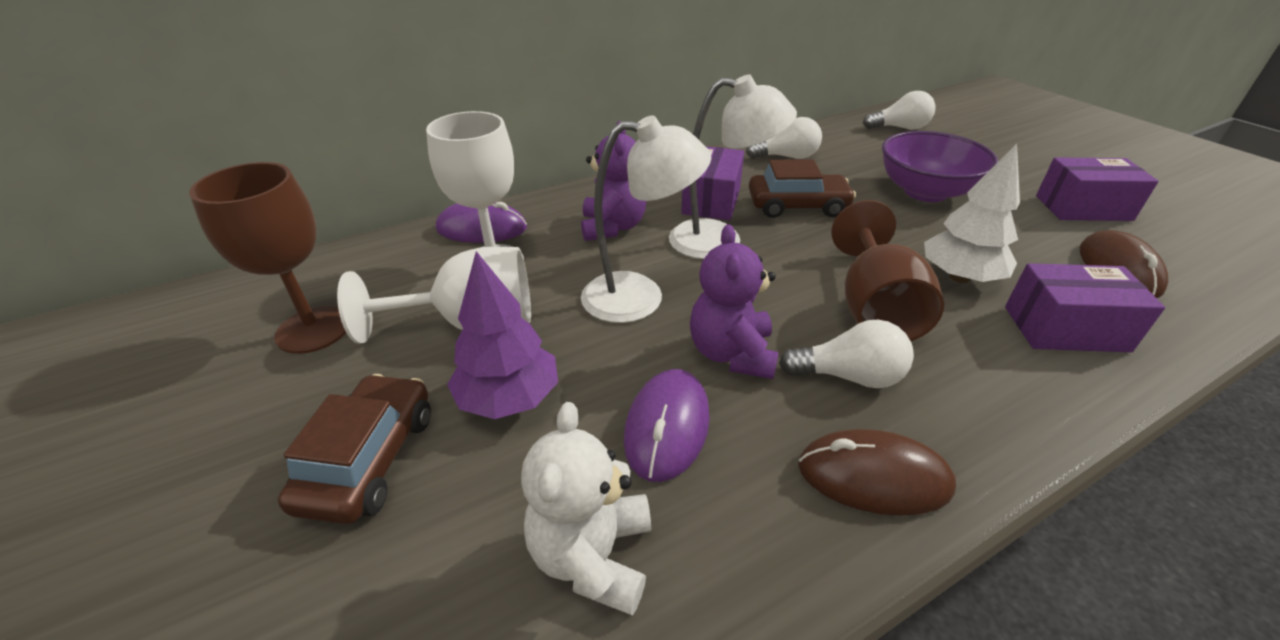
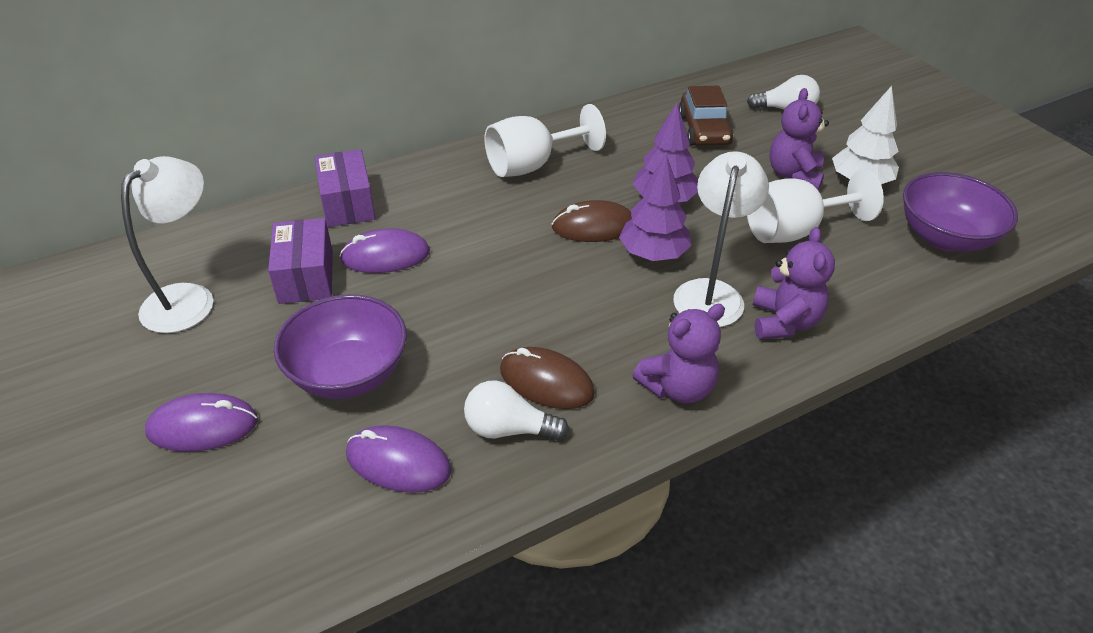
brown car: [278,374,431,524] [749,159,856,218] = 2 -> [679,85,734,146] = 1
brown goblet: [189,162,346,354] [831,200,944,341] = 2 -> none = 0
purple bowl: [882,131,998,202] = 1 -> [274,295,407,399] [903,172,1018,252] = 2
purple box: [681,146,744,220] [1005,263,1165,352] [1036,157,1158,221] = 3 -> [268,218,333,304] [315,149,375,227] = 2
purple mouse: [436,202,527,243] [624,369,710,482] = 2 -> [145,393,258,452] [340,228,430,273] [346,425,451,493] = 3
purple teddy bear: [581,121,647,241] [690,224,779,379] = 2 -> [632,304,725,403] [753,227,835,340] [769,88,829,191] = 3
purple tree: [447,251,558,419] = 1 -> [619,155,692,261] [632,103,698,202] = 2
white light bulb: [746,117,822,159] [779,320,914,388] [863,91,936,130] = 3 -> [464,380,569,440] [747,75,820,109] = 2
white teddy bear: [521,402,651,616] = 1 -> none = 0

